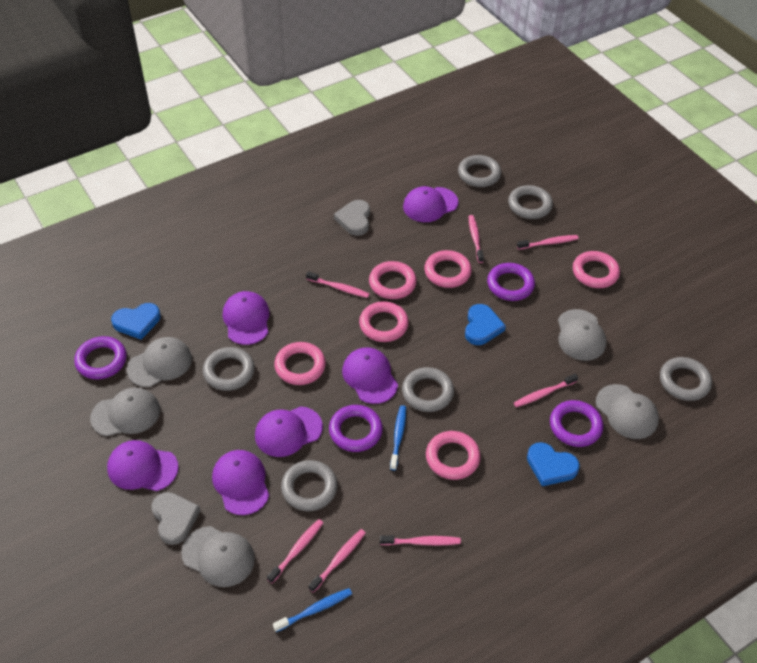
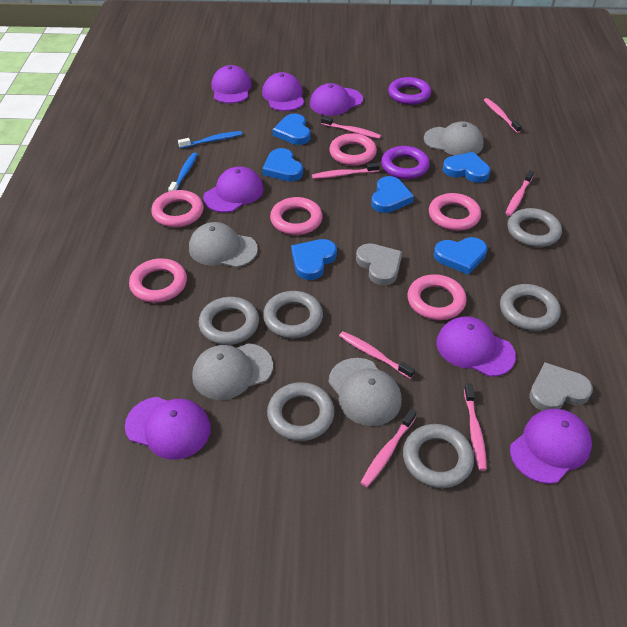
blue heart: [111,303,161,340] [465,304,506,345] [527,442,580,486] = 3 -> [262,148,303,181] [273,114,310,145] [291,239,337,280] [371,176,414,213] [434,237,487,275] [443,152,490,183] = 6
grey cap: [90,387,160,436] [127,337,192,387] [181,526,255,587] [558,309,606,361] [596,384,659,439] = 5 -> [189,222,258,268] [192,343,273,400] [328,358,402,426] [424,121,484,156] = 4
purple cap: [107,440,179,491] [212,450,269,515] [223,291,270,345] [255,406,323,457] [342,347,398,404] [403,186,458,222] = 6 -> [125,397,211,460] [203,167,264,213] [211,65,252,104] [262,72,304,111] [310,83,363,116] [436,316,516,377] [510,408,592,484] = 7
purple ring: [74,336,127,379] [329,405,383,452] [487,263,535,301] [550,400,603,447] = 4 -> [381,146,430,179] [388,77,431,105] = 2

